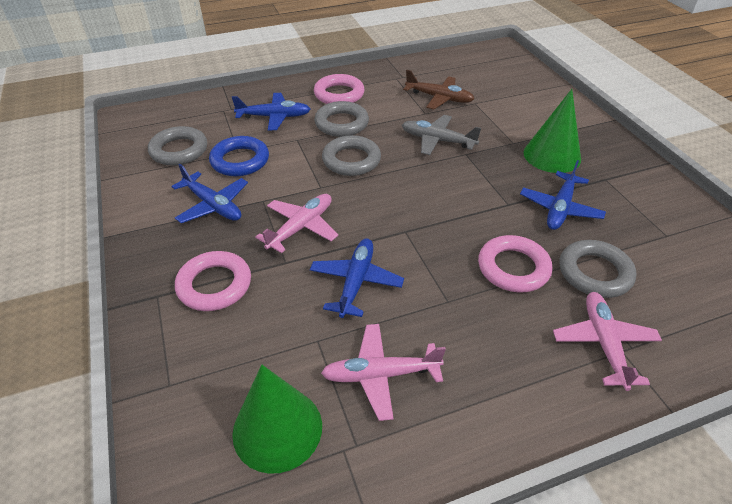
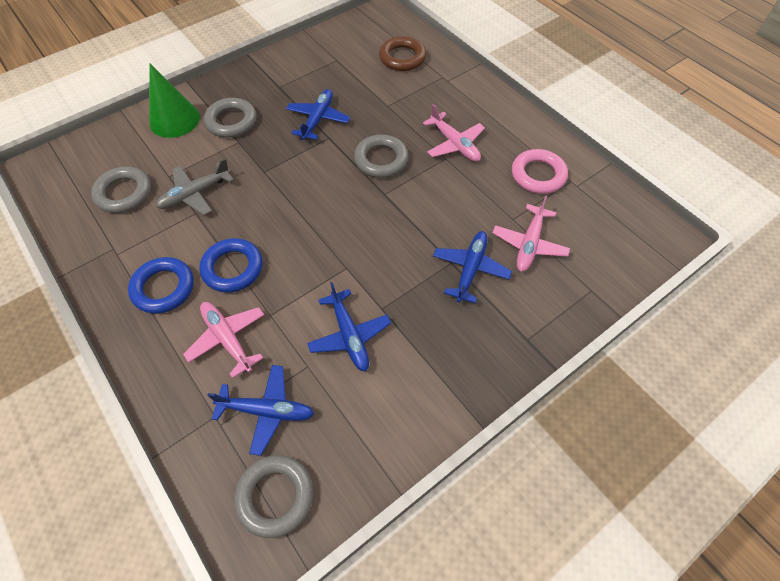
blue ring: [209,136,269,176] = 1 -> [128,257,194,314] [199,238,263,293] = 2
brown plane: [403,70,475,109] = 1 -> none = 0
brown ring: none = 0 -> [379,36,426,71] = 1
green cone: [232,365,322,474] [524,89,581,173] = 2 -> [149,63,200,138] = 1
pink ring: [175,251,251,311] [314,74,365,104] [478,235,553,292] = 3 -> [512,149,568,194] = 1

